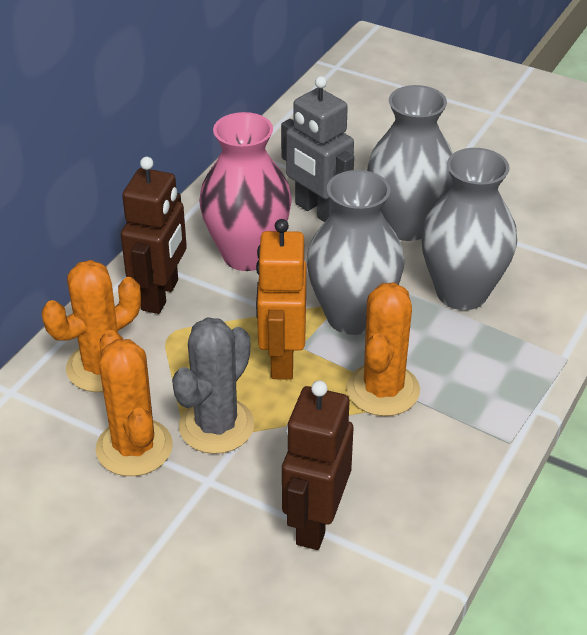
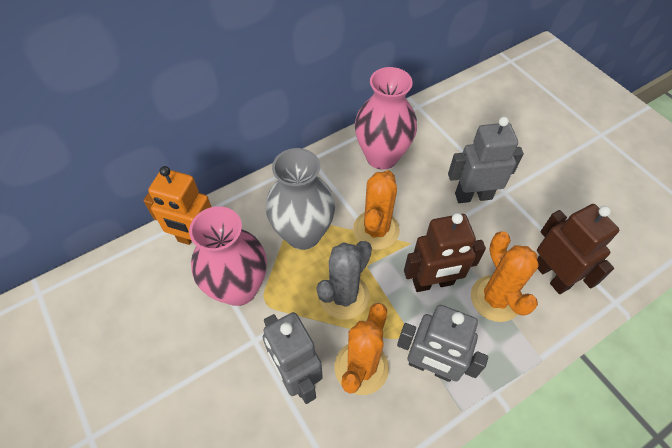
grey robot: [281,76,354,222] = 1 -> [263,312,323,404] [397,305,488,382] [448,117,524,203] = 3
grey vase: [306,170,404,335] [367,85,453,241] [421,148,517,310] = 3 -> [266,148,335,250] = 1
pink vase: [199,112,292,271] = 1 -> [189,206,267,306] [355,67,417,170] = 2

